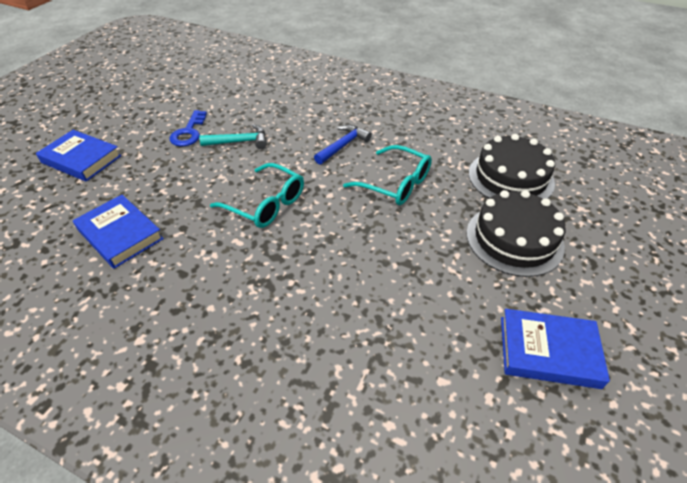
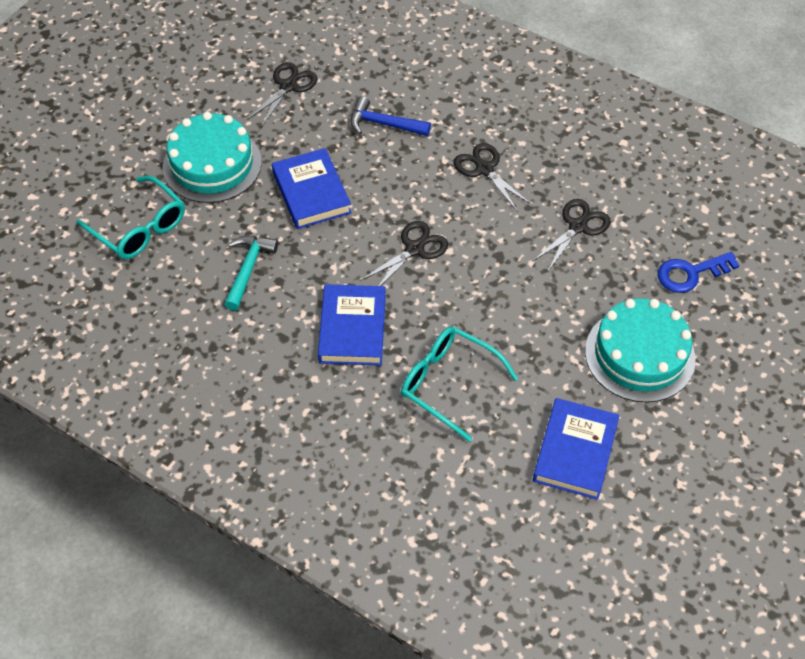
black cake: [466,190,566,277] [469,134,555,199] = 2 -> none = 0
black scissors: none = 0 -> [247,62,317,128] [360,221,448,286] [453,143,532,212] [533,199,611,271] = 4
turquoise cake: none = 0 -> [163,112,262,203] [585,298,696,402] = 2

